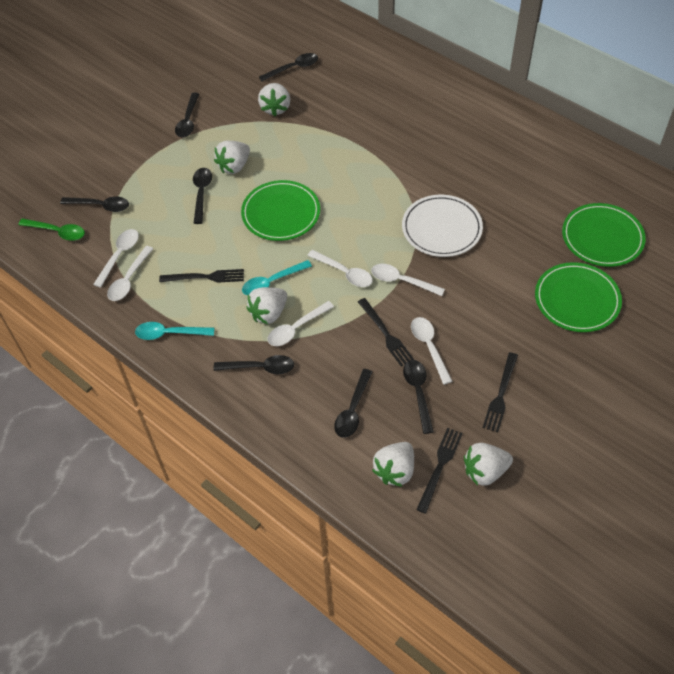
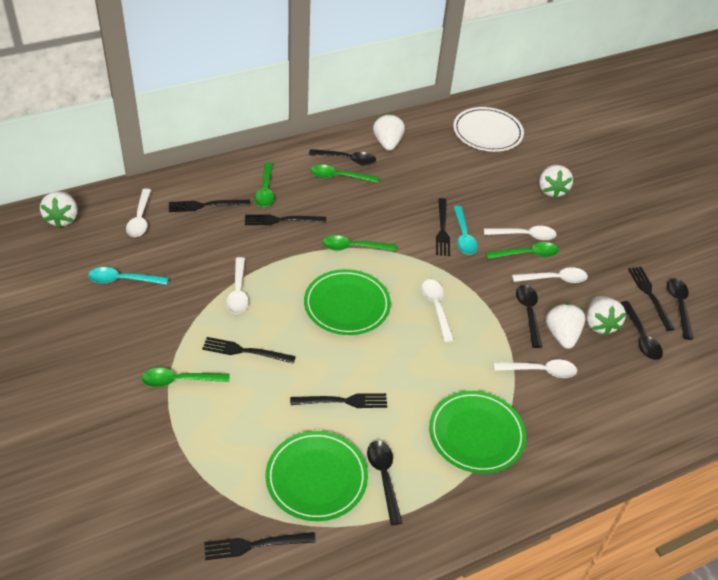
black fork: [159,269,244,283] [358,298,414,367] [416,428,463,514] [483,352,518,432] = 4 -> [169,200,250,212] [202,337,296,364] [204,532,316,560] [245,214,326,225] [290,393,387,408] [436,198,450,256] [628,267,675,331] = 7
black spoon: [60,197,129,212] [175,93,199,138] [193,168,212,224] [214,355,294,374] [259,53,318,81] [334,369,372,438] [403,360,434,434] = 7 -> [309,149,376,165] [367,441,402,525] [516,285,542,348] [621,301,663,360] [667,278,693,340] = 5
green spoon: [18,218,85,241] = 1 -> [141,368,229,387] [254,162,275,207] [310,165,379,183] [322,235,397,251] [486,242,559,259] = 5

